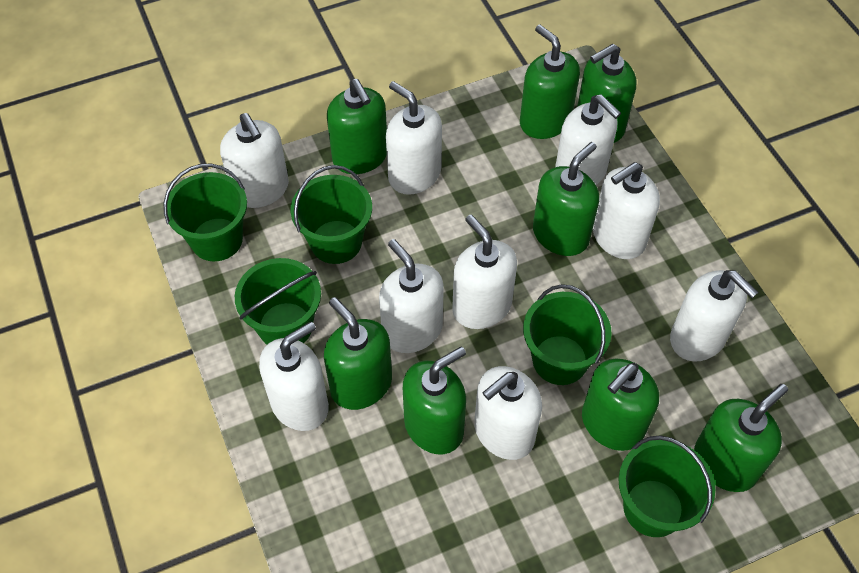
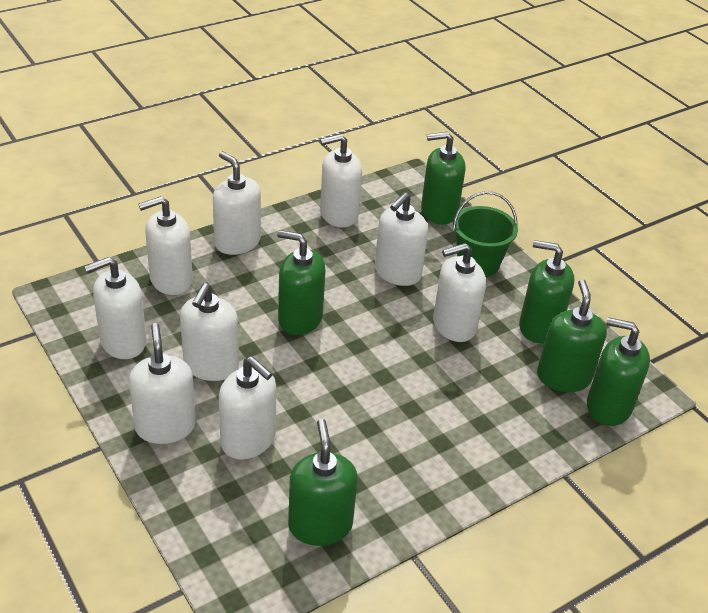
green bucket: [164,164,247,261] [235,258,321,345] [291,165,372,264] [523,284,612,385] [618,435,715,537] = 5 -> [453,191,518,277] = 1
green soap dispenser: [324,297,392,410] [327,79,387,174] [403,347,466,454] [520,25,580,139] [533,142,599,256] [577,44,636,143] [582,359,659,451] [694,384,788,492] = 8 -> [277,230,326,335] [288,419,358,546] [421,132,466,225] [519,240,574,343] [537,279,607,392] [587,317,650,426] = 6

